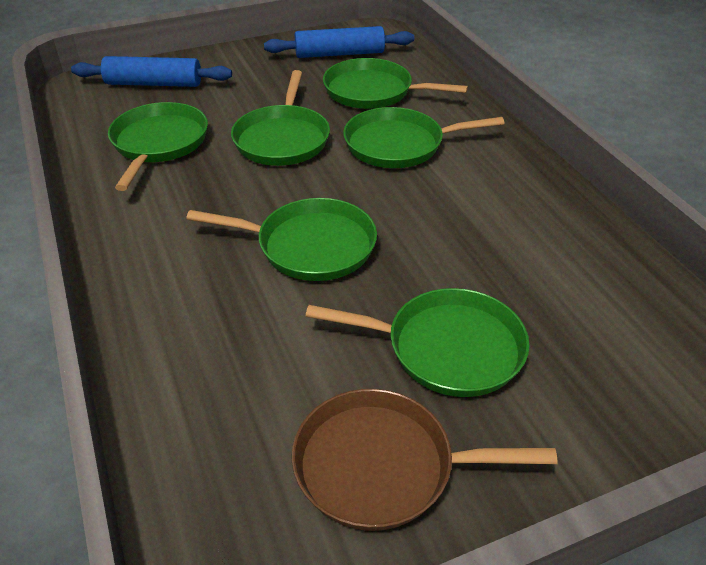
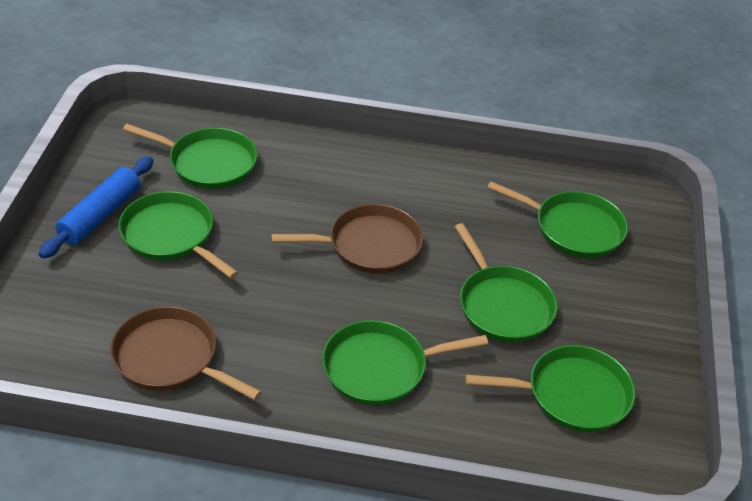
blue rolling pin: [71,56,232,87] [264,26,414,58] = 2 -> [39,156,154,259] = 1
brown pan: [292,389,557,531] = 1 -> [110,306,261,400] [271,204,423,274] = 2

